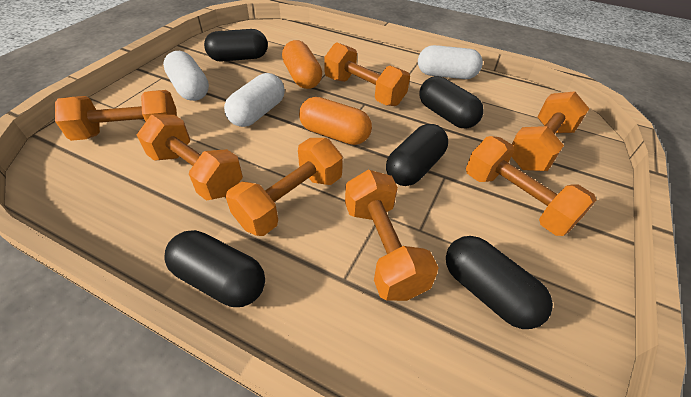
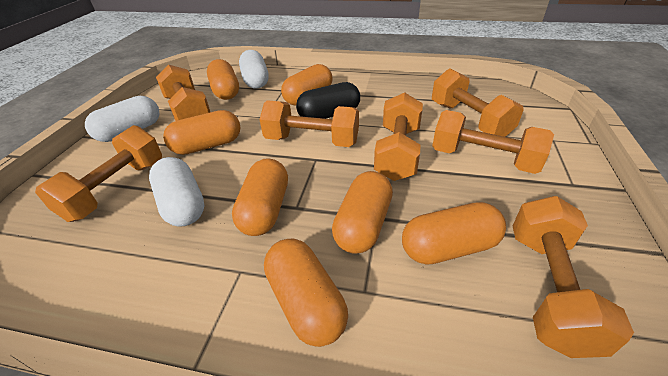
black capsule: [164,230,265,307] [204,29,268,62] [386,124,448,186] [420,76,484,128] [446,236,553,329] = 5 -> [296,82,360,119] = 1
orange capsule: [282,40,322,89] [299,97,372,145] = 2 -> [163,110,240,155] [207,59,239,100] [232,158,288,236] [264,238,348,347] [281,64,333,105] [332,171,393,254] [402,202,506,265] = 7

